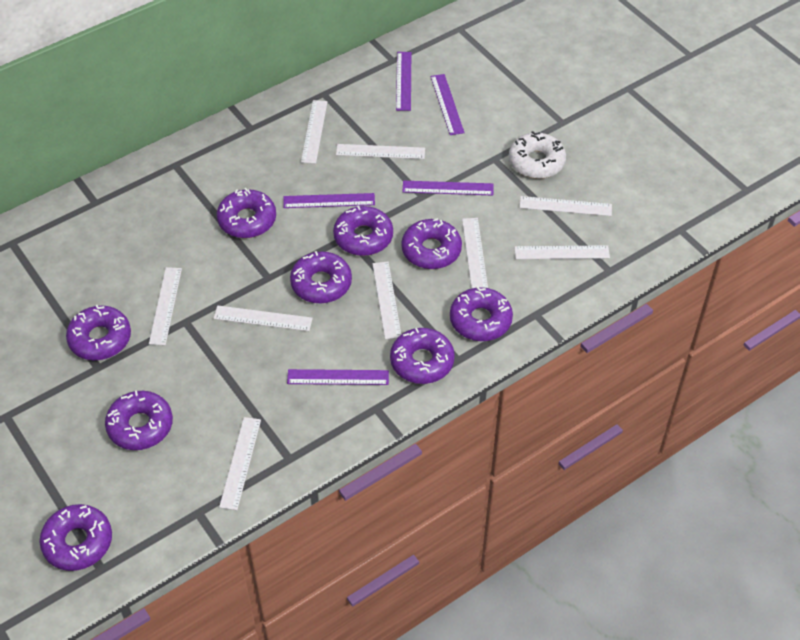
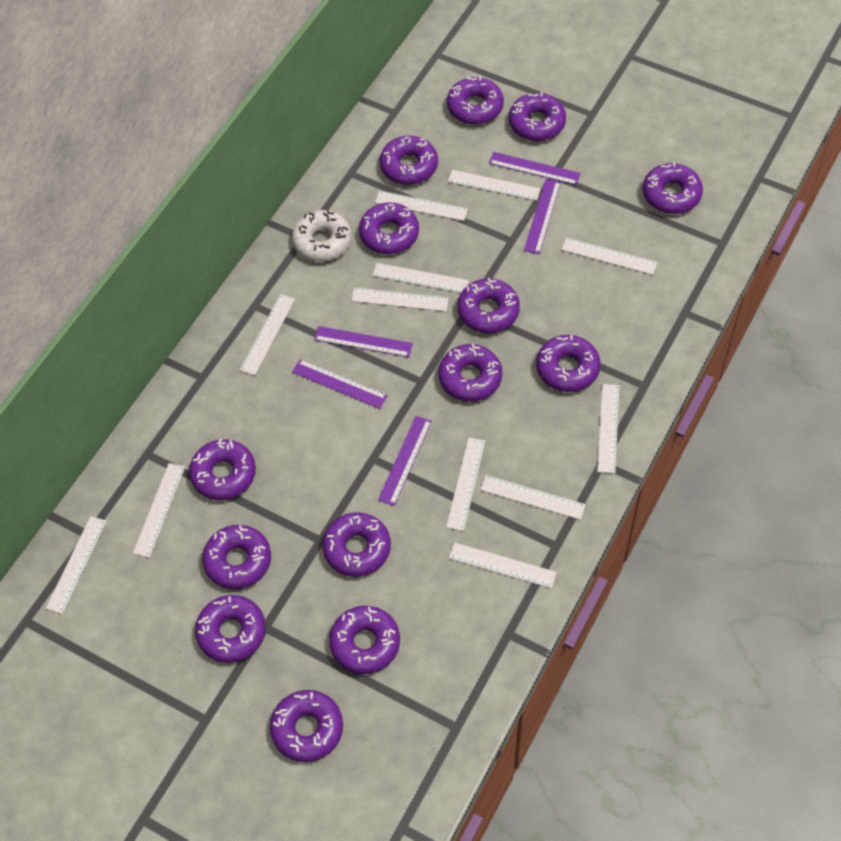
purple donut: [39,504,112,571] [66,305,131,360] [105,391,173,450] [217,188,276,238] [290,251,352,303] [333,205,393,256] [390,328,455,384] [401,218,462,269] [450,287,513,341] = 9 -> [189,439,256,500] [195,595,266,663] [202,525,271,589] [270,690,343,762] [322,512,391,577] [329,606,400,674] [359,202,419,254] [380,136,438,185] [438,344,502,402] [447,76,504,125] [457,278,520,333] [509,92,566,141] [536,335,600,392] [642,162,703,214] = 14
white ruler: [149,267,182,345] [213,305,313,331] [219,417,261,510] [301,100,328,164] [336,144,425,159] [372,262,401,339] [462,218,488,289] [514,245,610,259] [520,196,612,216] = 9 -> [46,516,107,614] [133,463,185,558] [240,294,295,376] [351,288,449,312] [372,263,469,293] [375,191,468,221] [446,437,485,531] [448,170,541,201] [449,542,557,589] [480,475,586,520] [561,237,658,275] [597,384,619,474] = 12

